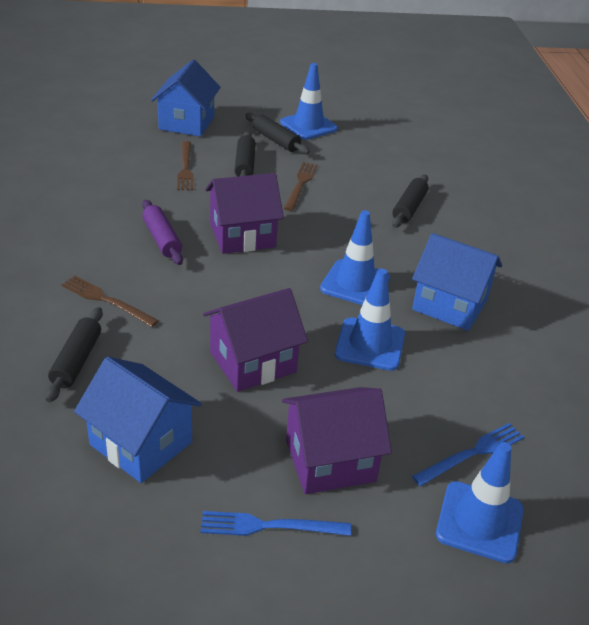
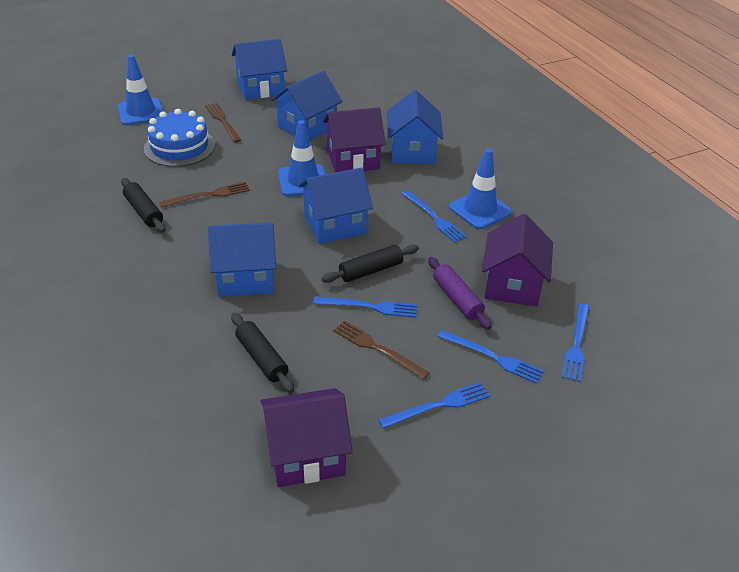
black rolling pin: [45,307,103,402] [235,131,256,177] [245,113,310,154] [392,175,428,228] = 4 -> [121,178,166,232] [231,313,294,393] [321,245,419,283] = 3
blue cake: none = 0 -> [144,109,215,167] = 1
blue fork: [200,511,351,536] [412,423,524,486] = 2 -> [313,297,418,318] [378,382,490,429] [402,190,467,243] [438,330,544,384] [561,303,589,382] = 5
blue house: [74,357,202,483] [151,59,221,137] [412,233,502,331] = 3 -> [208,222,276,297] [232,39,287,100] [271,71,342,140] [298,168,373,244] [387,90,443,164] = 5
blue traffic cone: [280,63,338,140] [320,210,390,305] [335,269,405,371] [436,442,524,563] = 4 -> [117,55,163,125] [278,120,326,196] [449,148,512,229] = 3

